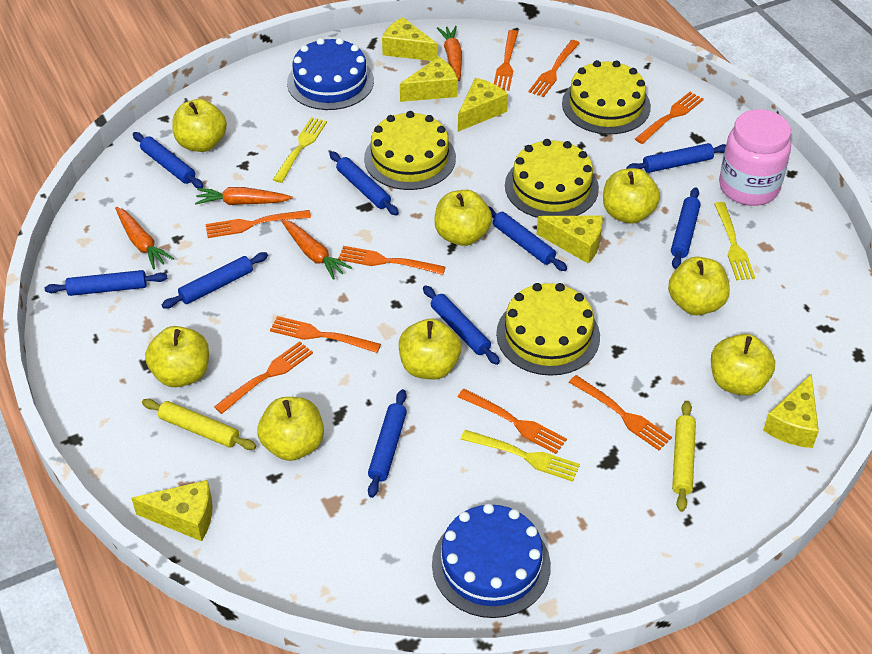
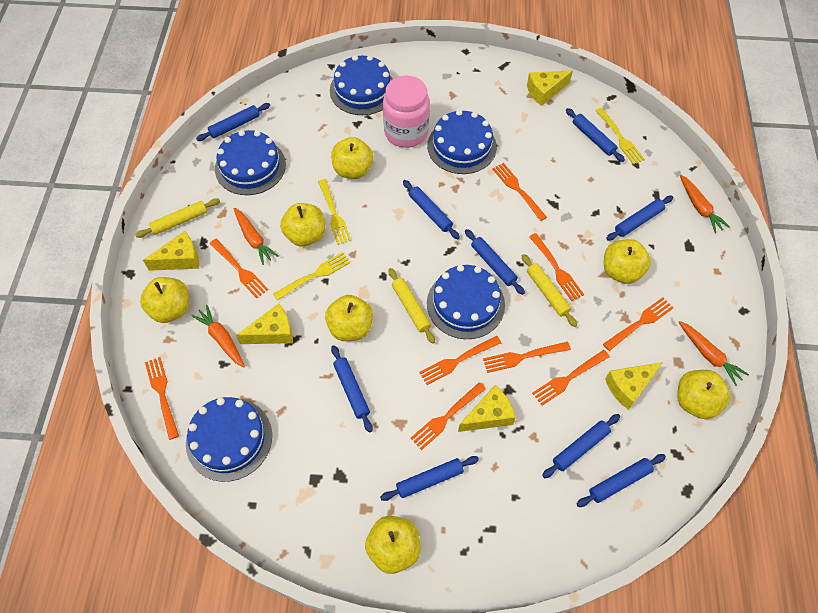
blue cake: [287,38,374,110] [432,503,551,618] = 2 -> [186,397,272,482] [215,130,286,195] [330,55,393,115] [427,110,497,174] [427,265,505,339] = 5
yellow apple: [145,326,209,387] [172,99,227,152] [258,397,324,461] [399,319,461,379] [434,190,492,246] [603,168,660,224] [668,257,730,315] [711,334,775,396] = 8 -> [140,277,189,323] [280,203,325,247] [325,295,373,341] [331,137,374,179] [365,516,421,574] [604,239,651,284] [677,370,731,419] = 7
yellow cake: [364,111,456,190] [496,283,600,376] [505,139,599,218] [562,60,651,134] = 4 -> none = 0
yellow cheese: [131,480,212,541] [382,17,438,61] [400,57,458,102] [458,78,508,132] [537,215,603,264] [763,374,819,448] = 6 -> [143,231,199,271] [236,304,293,344] [458,385,516,432] [527,70,573,106] [605,362,663,410] = 5
yellow rolling pin: [142,399,256,450] [672,401,696,512] = 2 -> [135,198,220,238] [388,268,435,344] [522,254,577,327] = 3

